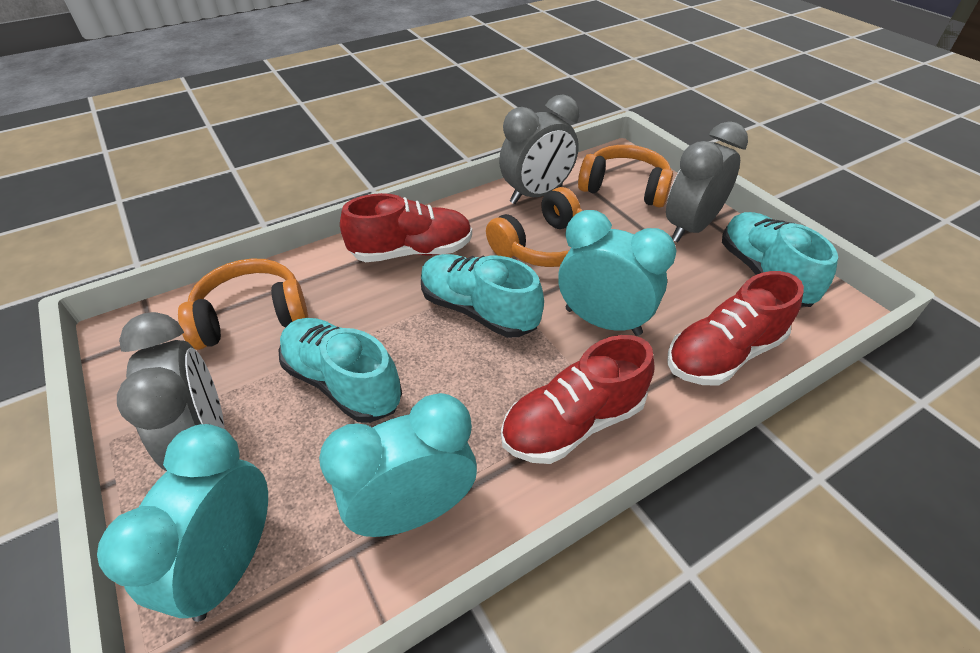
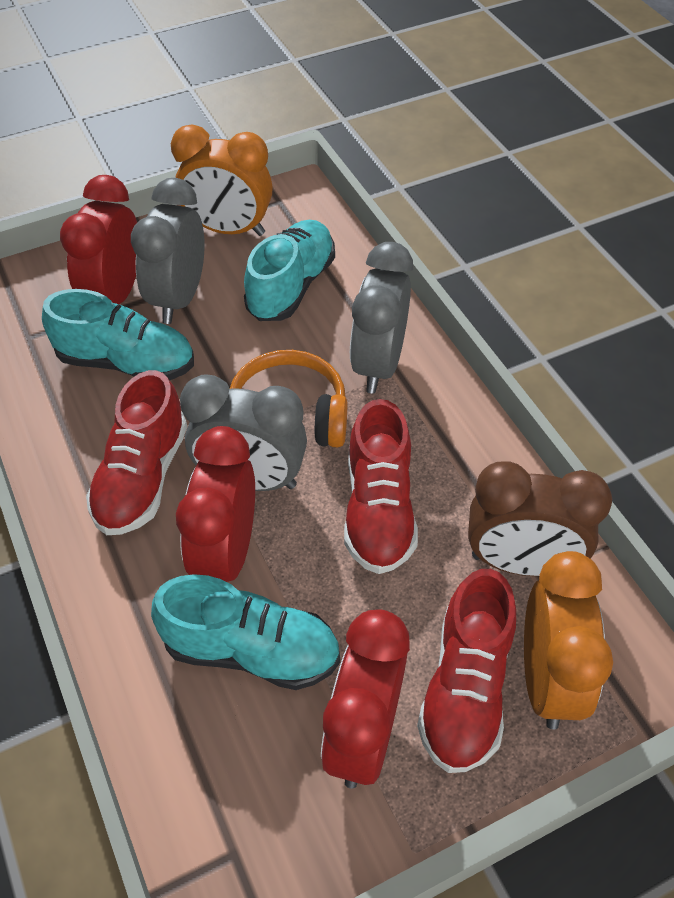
brown clock: none = 0 -> [468,461,612,576] = 1
orange clock: none = 0 -> [171,125,273,236] [524,551,613,730] = 2
orange headphones: [178,258,308,350] [486,187,583,267] [578,145,673,208] = 3 -> [229,350,347,447] = 1
red clock: none = 0 -> [60,175,137,304] [176,426,255,582] [321,609,410,788] = 3
turquoise clock: [97,424,268,622] [319,393,477,537] [558,210,676,336] = 3 -> none = 0

